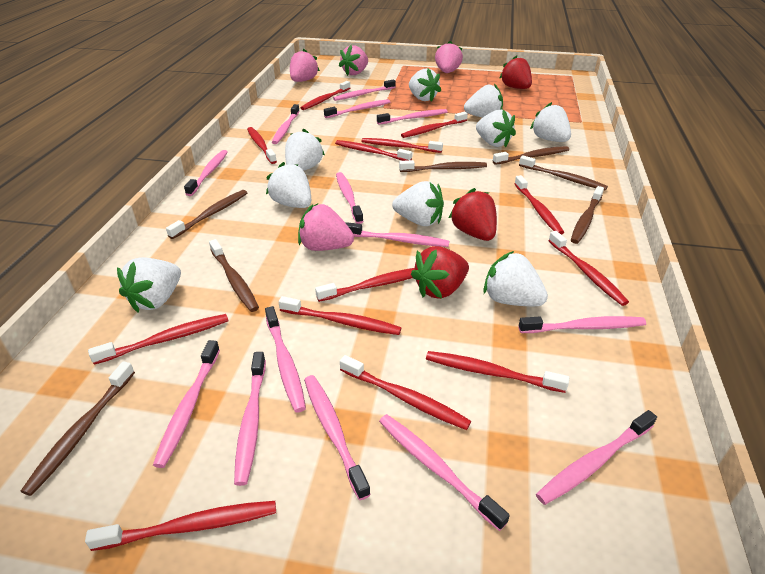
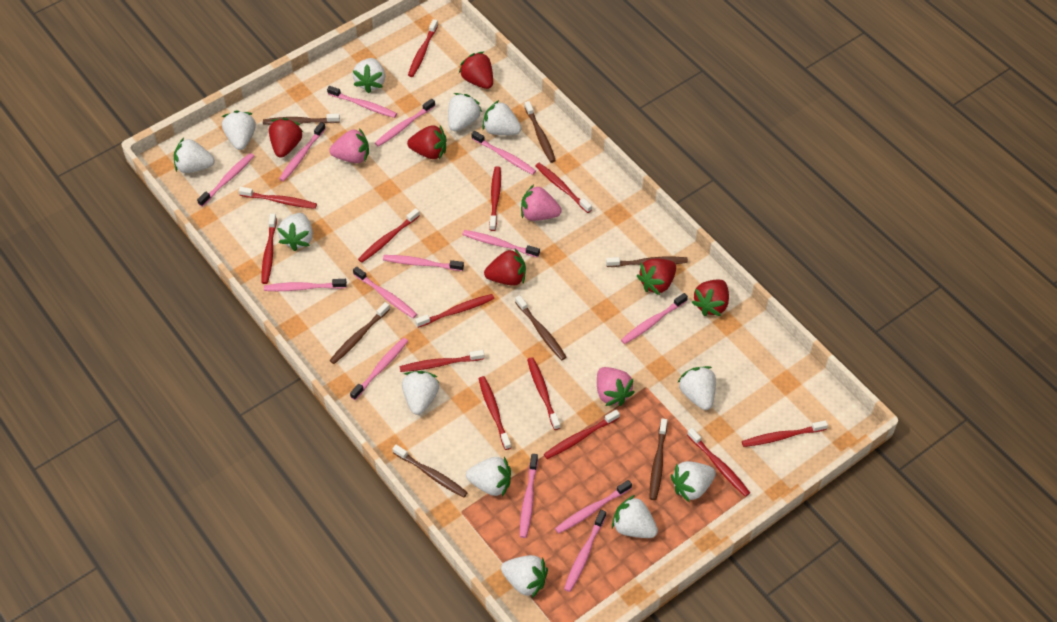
pink strawberry: [290,49,320,82] [298,204,354,251] [339,45,368,76] [435,41,463,73] = 4 -> [329,128,369,163] [521,184,561,221] [597,367,635,406] = 3
red strawberry: [411,246,469,299] [449,188,497,241] [500,55,532,89] = 3 -> [269,118,303,158] [407,125,446,159] [459,51,493,89] [484,249,526,286] [637,259,676,295] [692,280,729,316] = 6
white strawberry: [117,257,181,312] [266,162,311,208] [285,128,325,171] [392,181,444,226] [409,68,441,102] [464,84,503,118] [476,110,516,148] [483,251,548,306] [530,102,571,142] = 9 -> [174,138,215,173] [222,110,256,150] [277,213,313,251] [353,58,385,93] [402,371,439,415] [448,93,482,131] [466,457,511,497] [482,100,522,135] [501,555,548,598] [612,495,658,538] [671,461,716,503] [677,366,716,410] = 12

